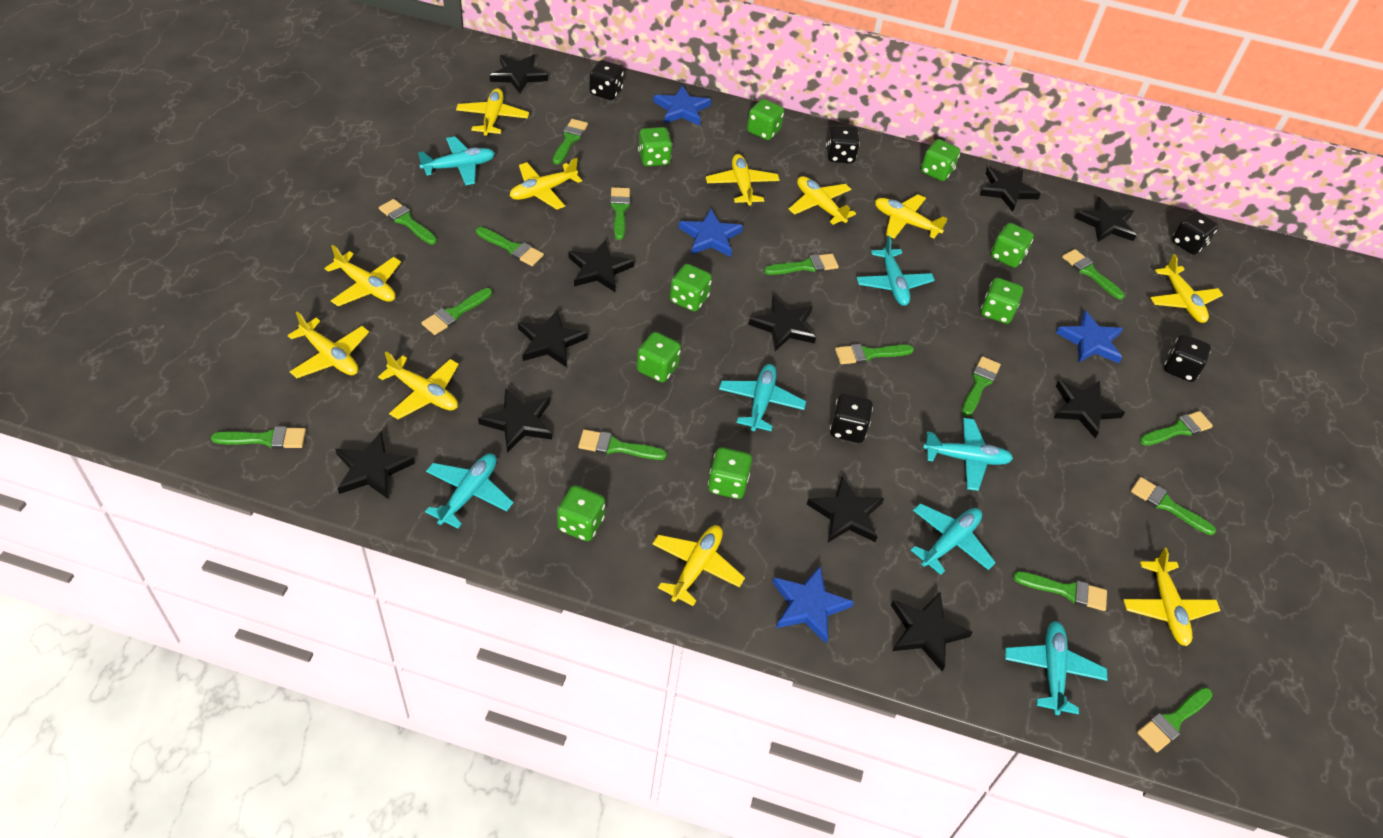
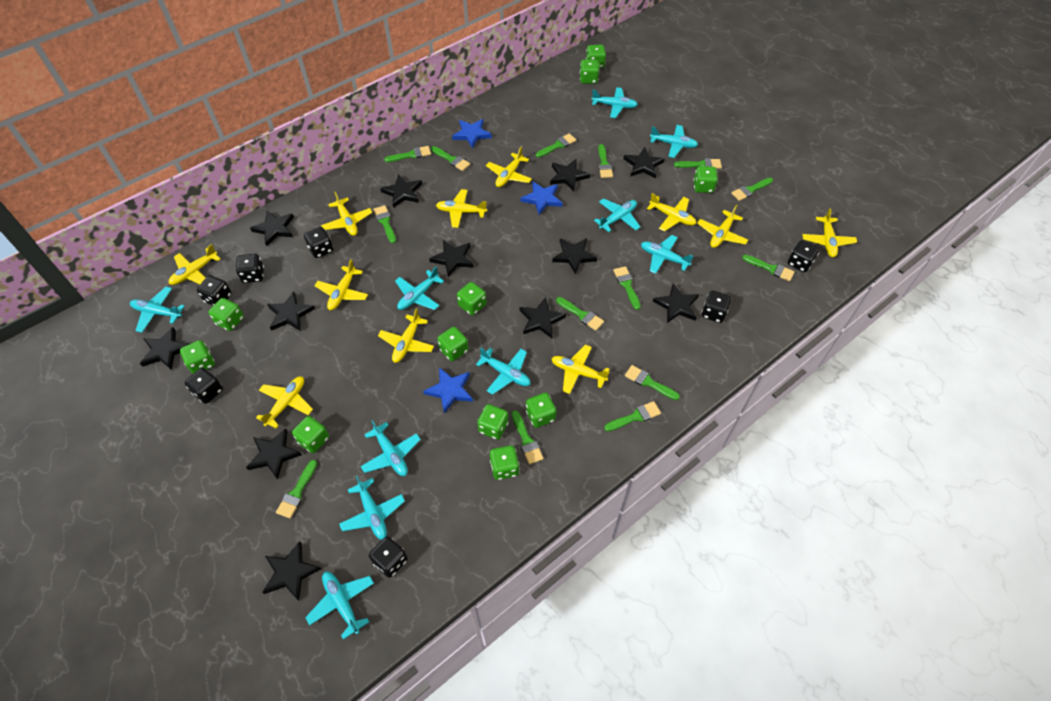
black dice: [589,60,624,100] [826,125,860,163] [830,394,873,443] [1164,334,1211,382] [1172,211,1218,255] = 5 -> [185,368,223,404] [197,275,232,306] [236,254,264,283] [304,227,333,258] [369,537,408,578] [702,290,731,323] [788,240,820,272] = 7
black star: [335,431,415,499] [478,388,552,453] [490,55,548,94] [518,310,588,367] [568,240,634,292] [748,295,816,351] [807,476,884,542] [891,592,973,671] [980,167,1041,212] [1054,380,1125,438] [1075,197,1136,242] = 11 -> [140,327,189,370] [246,428,302,480] [250,211,294,246] [263,541,321,601] [267,291,315,331] [380,174,422,208] [429,240,474,277] [519,297,566,338] [550,159,590,192] [552,238,597,275] [624,147,665,179] [653,283,699,323] = 12
blue star: [653,85,711,126] [679,209,743,257] [773,565,854,643] [1056,310,1123,363] = 4 -> [423,367,473,414] [452,119,492,149] [521,181,563,215] = 3
green brush: [211,426,306,449] [379,199,437,245] [421,288,492,335] [476,227,544,266] [553,119,588,164] [578,429,667,460] [610,187,630,240] [764,253,839,275] [835,344,914,364] [962,356,1001,416] [1013,571,1107,611] [1062,249,1125,300] [1131,477,1216,535] [1137,687,1213,753] [1140,411,1213,446] = 15 -> [276,460,317,518] [373,205,396,243] [384,146,431,162] [431,146,470,171] [512,411,543,465] [536,133,576,158] [556,297,604,331] [598,144,613,178] [604,401,661,431] [613,266,641,310] [625,365,680,400] [674,158,722,169] [731,178,773,201] [742,255,795,281] = 14
green dice: [557,485,605,541] [637,332,681,382] [638,127,672,166] [670,264,712,312] [708,447,752,499] [747,99,784,140] [921,139,960,181] [981,278,1023,324] [991,223,1034,268] = 9 -> [180,340,215,374] [208,298,244,331] [292,416,329,453] [437,327,468,361] [457,282,486,315] [477,404,508,440] [490,445,519,480] [526,392,556,428] [580,59,599,84] [586,44,606,68] [693,166,718,193] = 11
turquoise plane: [418,136,495,185] [425,453,514,528] [719,364,806,431] [856,236,935,306] [911,503,996,575] [923,418,1013,491] [1005,621,1107,715] = 7 -> [130,287,185,333] [305,572,374,640] [339,476,405,540] [360,420,421,476] [395,267,444,310] [476,348,531,395] [591,87,638,118] [594,198,640,232] [641,235,694,274] [650,125,698,158] = 10

